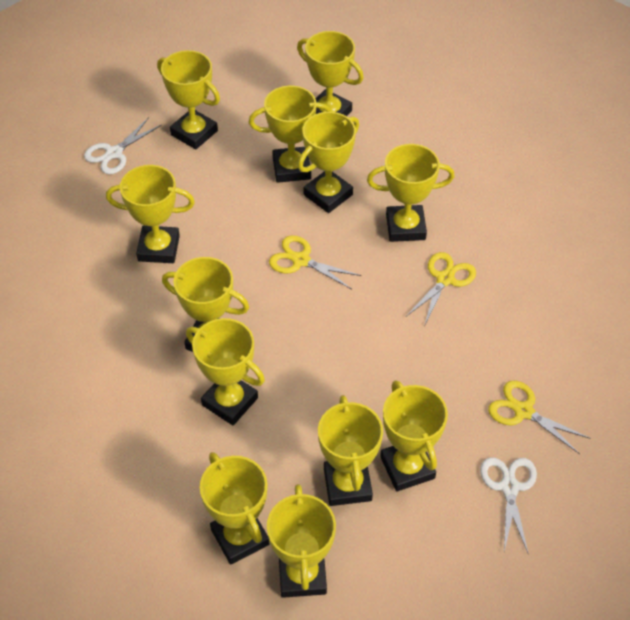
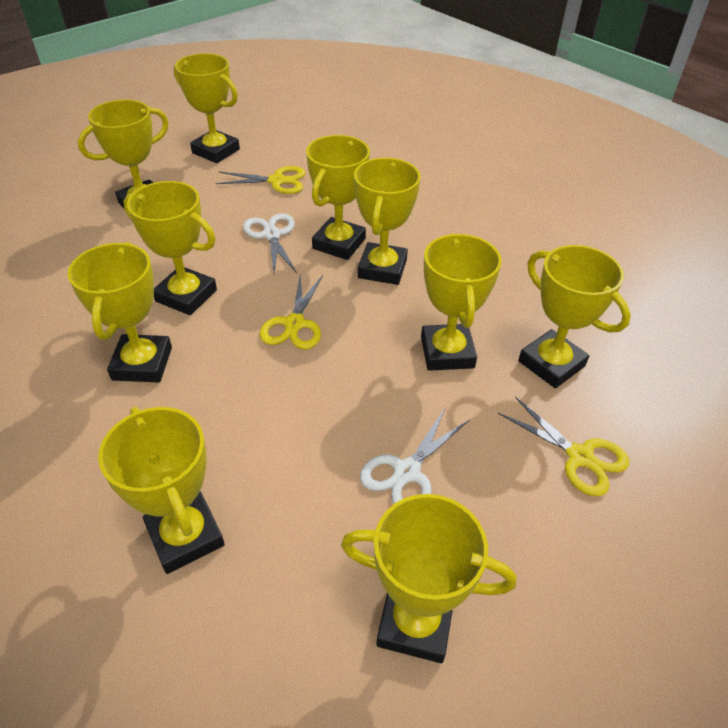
yellow trophy: [106,165,195,263] [157,50,220,149] [162,257,249,352] [186,318,265,425] [200,452,269,565] [249,86,332,183] [267,484,336,598] [297,31,364,116] [298,112,359,213] [318,395,383,506] [367,144,455,242] [380,380,448,492] = 12 -> [68,242,172,382] [78,99,169,208] [98,407,225,574] [123,181,217,315] [174,53,240,163] [306,135,370,260] [341,494,516,663] [354,158,421,285] [421,233,502,371] [518,245,631,388] = 10

